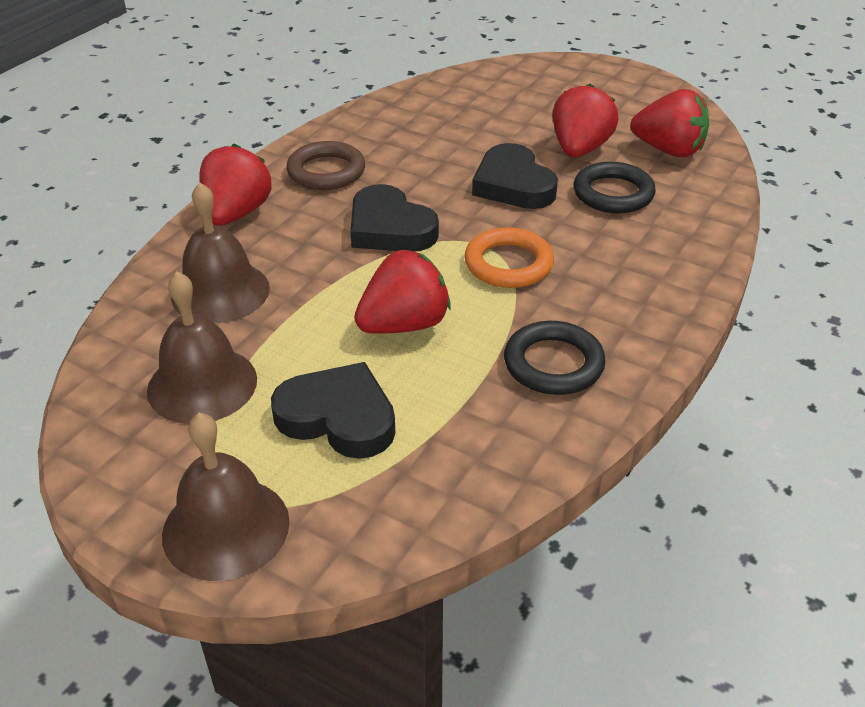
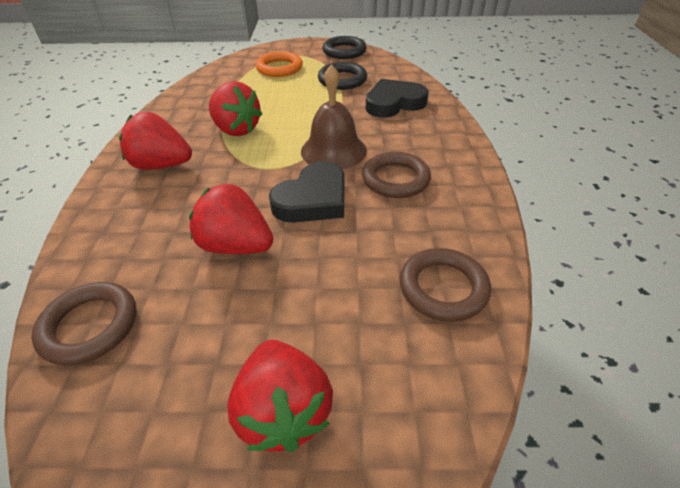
black heart: [271,362,396,459] [350,184,439,252] [472,143,558,209] = 3 -> [269,161,345,223] [366,79,429,118] = 2
brown bell: [147,272,257,424] [162,413,290,581] [171,183,270,323] = 3 -> [301,64,367,169] = 1
brown ring: [286,141,365,190] = 1 -> [32,282,137,366] [362,152,431,198] [400,248,491,322] = 3

